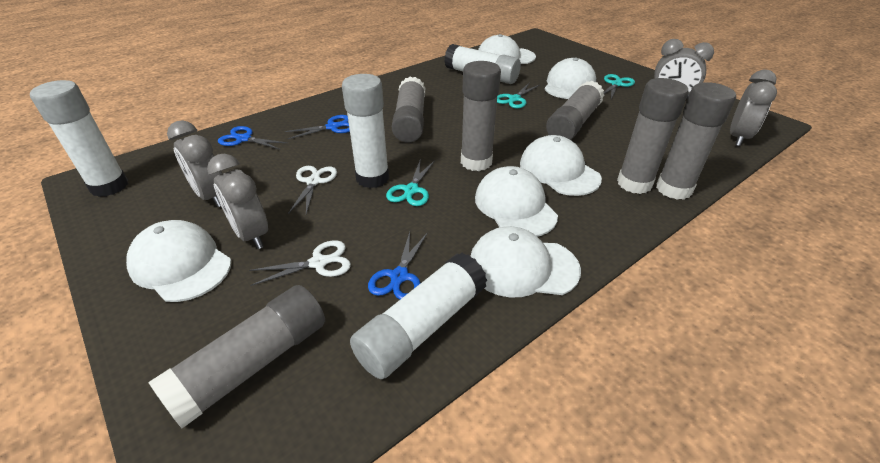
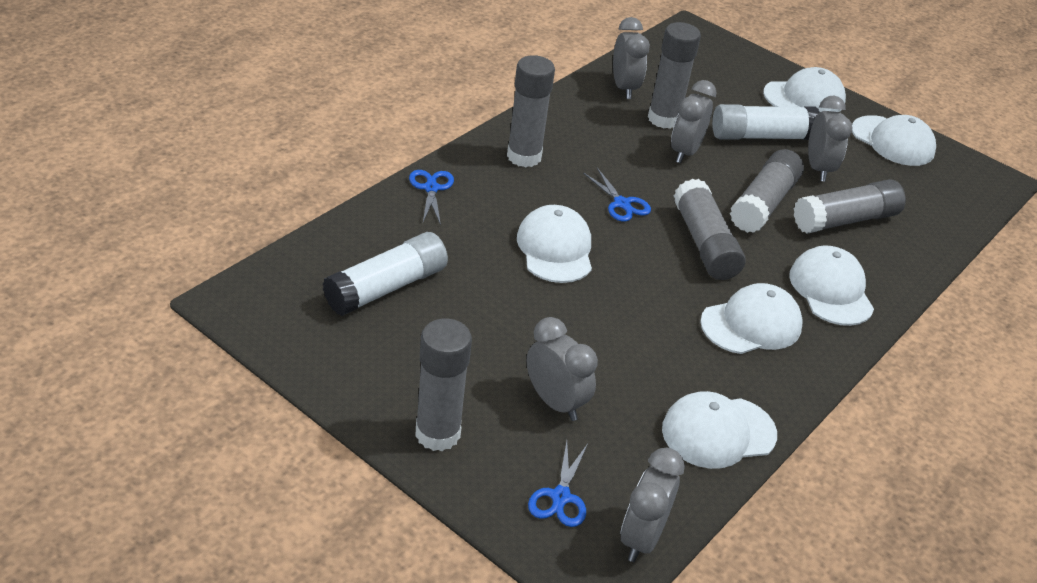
grey clock: [167,120,223,207] [207,154,268,249] [654,39,714,99] [730,70,777,146] = 4 -> [527,317,598,421] [613,17,650,99] [620,448,685,562] [671,80,717,163] [808,96,852,181] = 5
turquoise scissors: [386,160,435,206] [497,83,539,109] [603,74,635,99] = 3 -> none = 0
white glue stick: [30,80,128,197] [342,74,389,188] [350,253,487,379] [444,44,521,84] = 4 -> [323,232,448,316] [712,104,819,140] = 2
white scissors: [249,240,351,286] [288,166,337,214] = 2 -> none = 0

